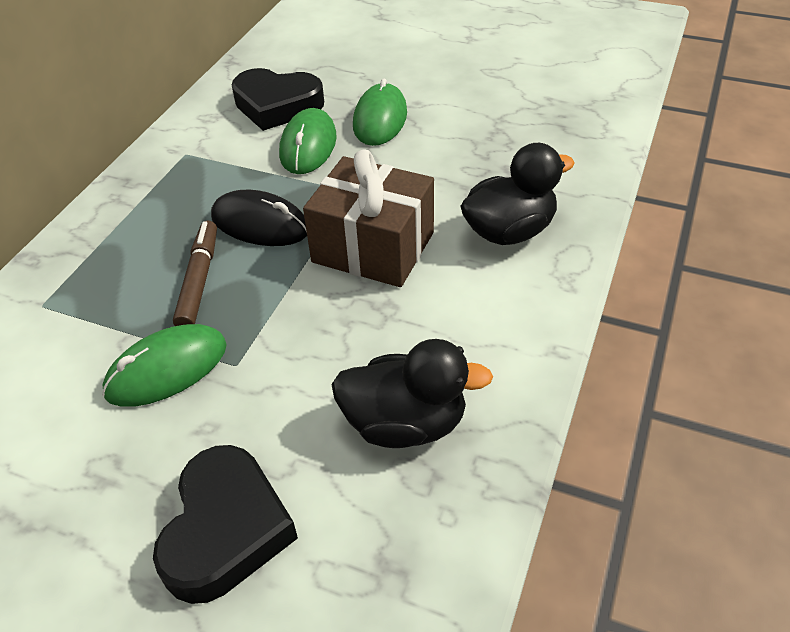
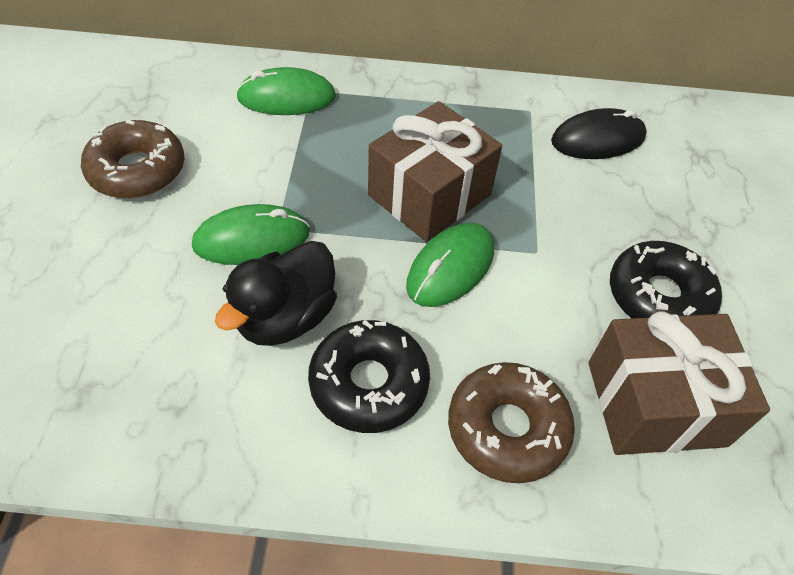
black donut: none = 0 -> [308,320,430,433] [610,241,722,318] = 2
black duck: [331,339,493,448] [460,143,574,245] = 2 -> [215,241,337,346] = 1
black heart: [153,445,298,604] [232,68,324,131] = 2 -> none = 0
brown donut: none = 0 -> [81,120,184,198] [448,362,575,483] = 2
brown gift: [303,150,434,287] = 1 -> [368,101,502,242] [589,311,770,455] = 2
brown marker: [173,221,217,326] = 1 -> none = 0

